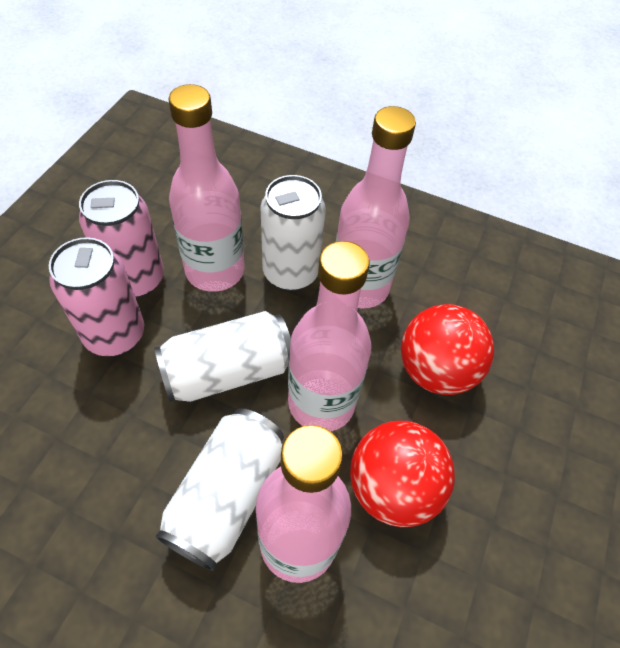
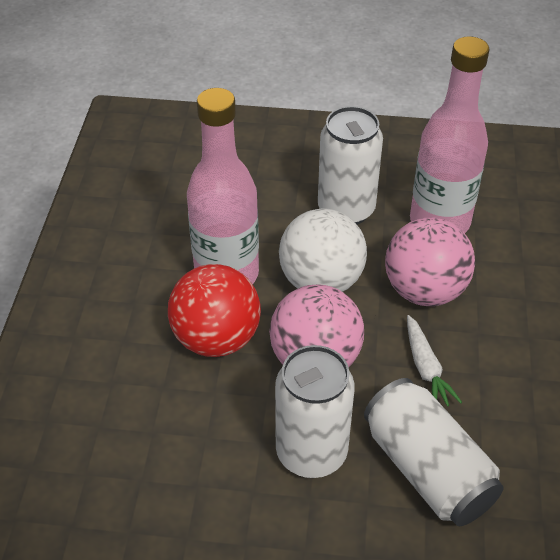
pink ball: none = 0 -> [269,285,364,367] [385,217,475,306] = 2
pink bottle: [168,84,245,292] [256,425,351,583] [288,241,372,432] [336,106,416,308] = 4 -> [187,88,259,284] [410,36,490,233] = 2
pink can: [49,237,144,356] [79,180,164,298] = 2 -> none = 0
red ball: [350,421,455,527] [401,304,494,395] = 2 -> [168,264,261,357] = 1
white ball: none = 0 -> [279,209,367,292] = 1
white carrot: none = 0 -> [407,315,462,407] = 1

